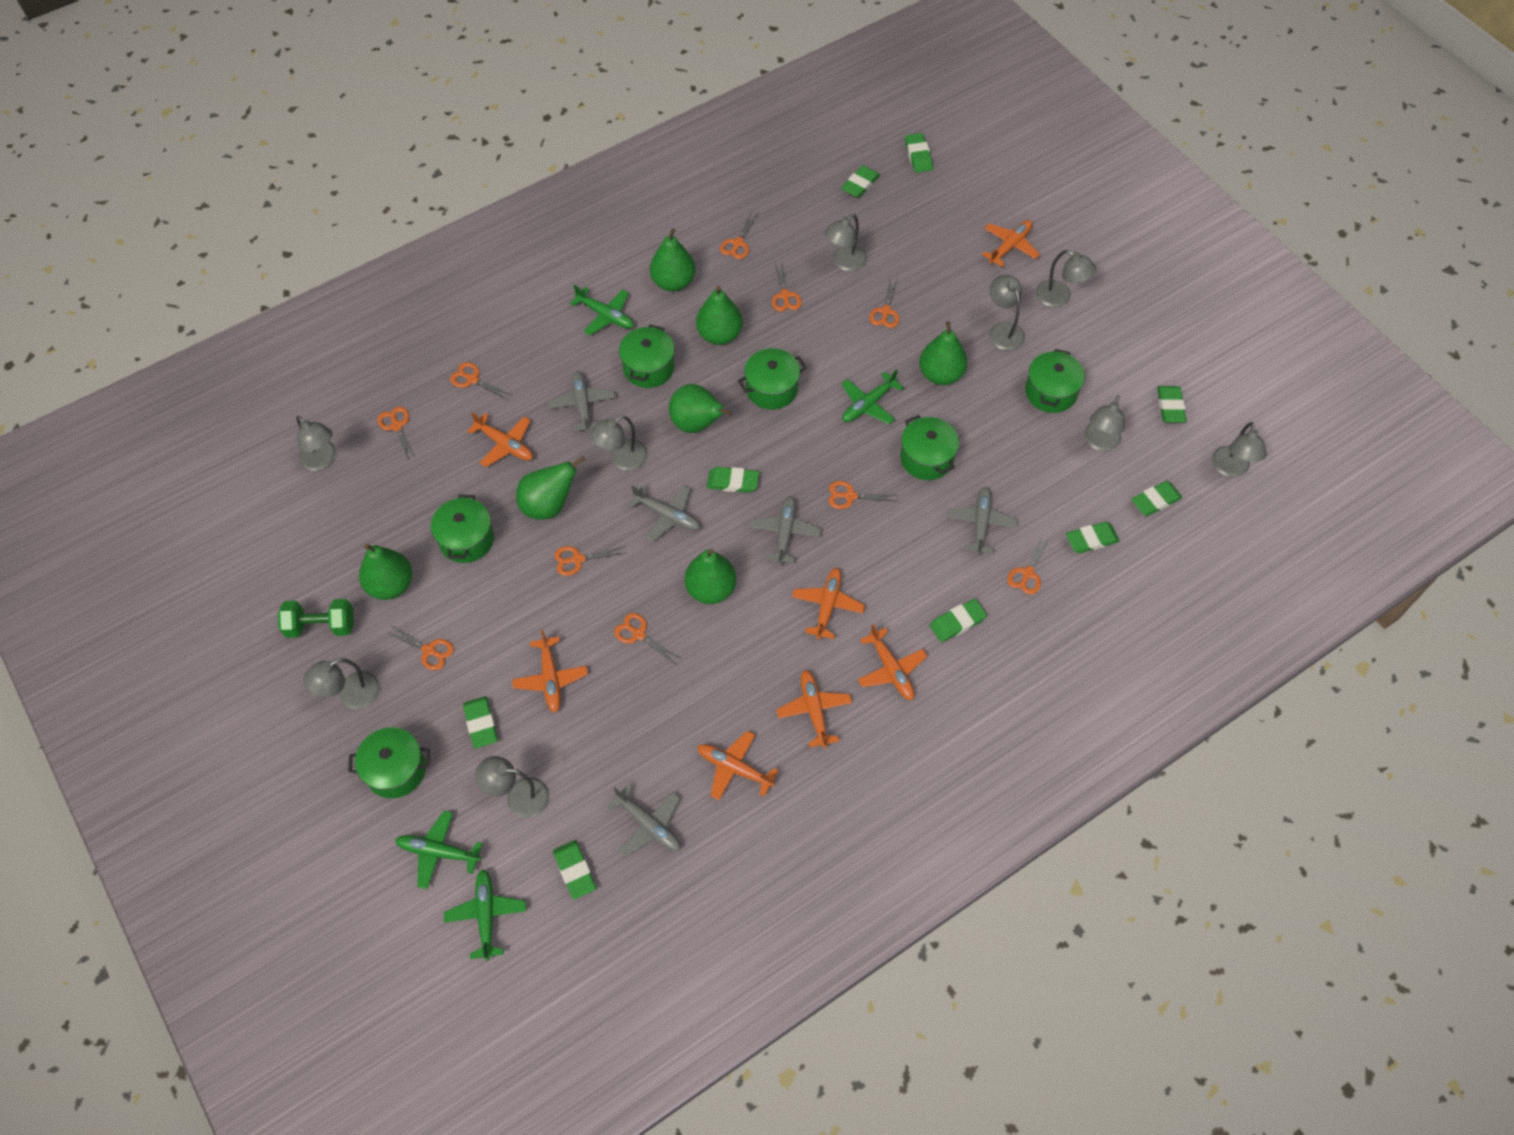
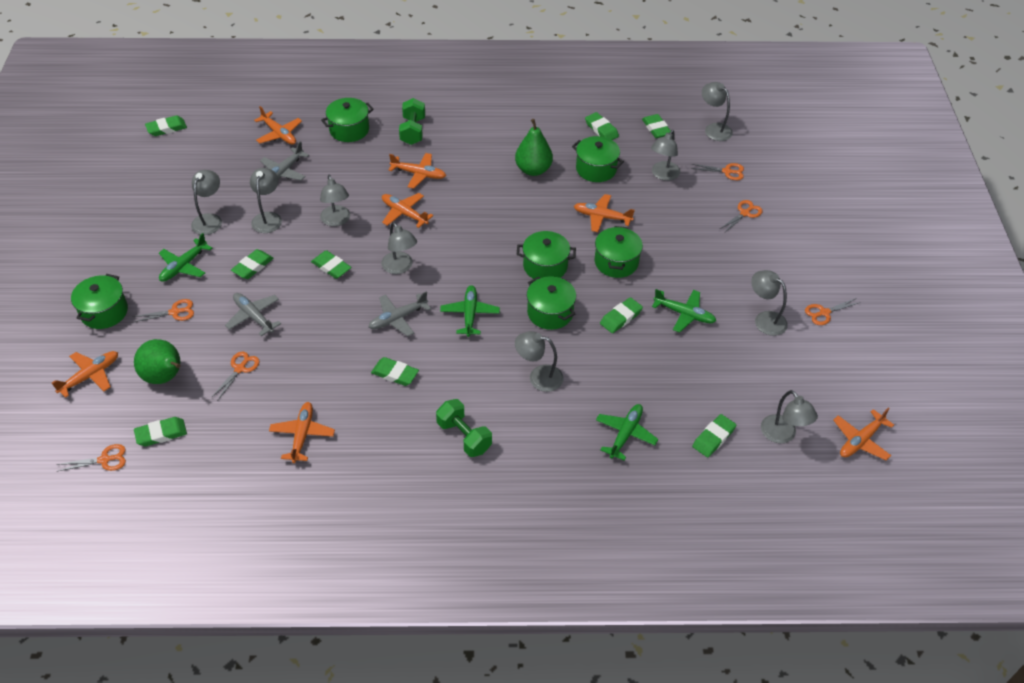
green dumbbell: [278,599,354,638] = 1 -> [399,98,425,145] [436,399,492,457] = 2
green pear: [359,544,412,600] [516,456,585,520] [650,229,696,291] [669,384,732,433] [684,549,736,604] [696,285,743,345] [919,321,967,385] = 7 -> [134,339,181,384] [515,119,553,176] = 2
grey plane: [548,371,616,433] [607,784,681,856] [628,485,700,541] [750,496,821,565] [947,487,1018,555] = 5 -> [225,293,281,336] [260,141,309,180] [368,291,431,336] = 3
orange scissors: [378,406,416,461] [386,624,454,670] [450,362,511,400] [554,546,626,576] [614,613,680,664] [720,213,757,259] [772,264,802,312] [828,481,899,509] [869,277,899,328] [1007,534,1051,595] = 10 -> [57,444,126,471] [132,299,194,322] [211,352,260,401] [691,163,744,180] [720,200,763,233] [805,298,861,325] = 6

